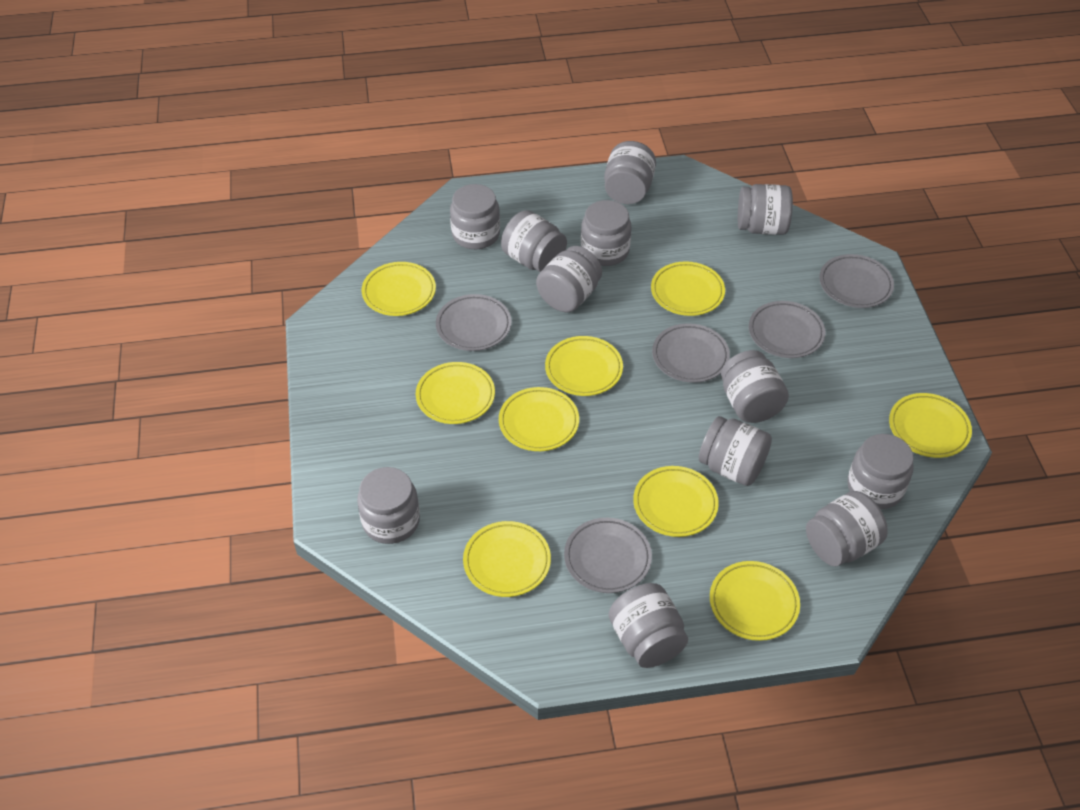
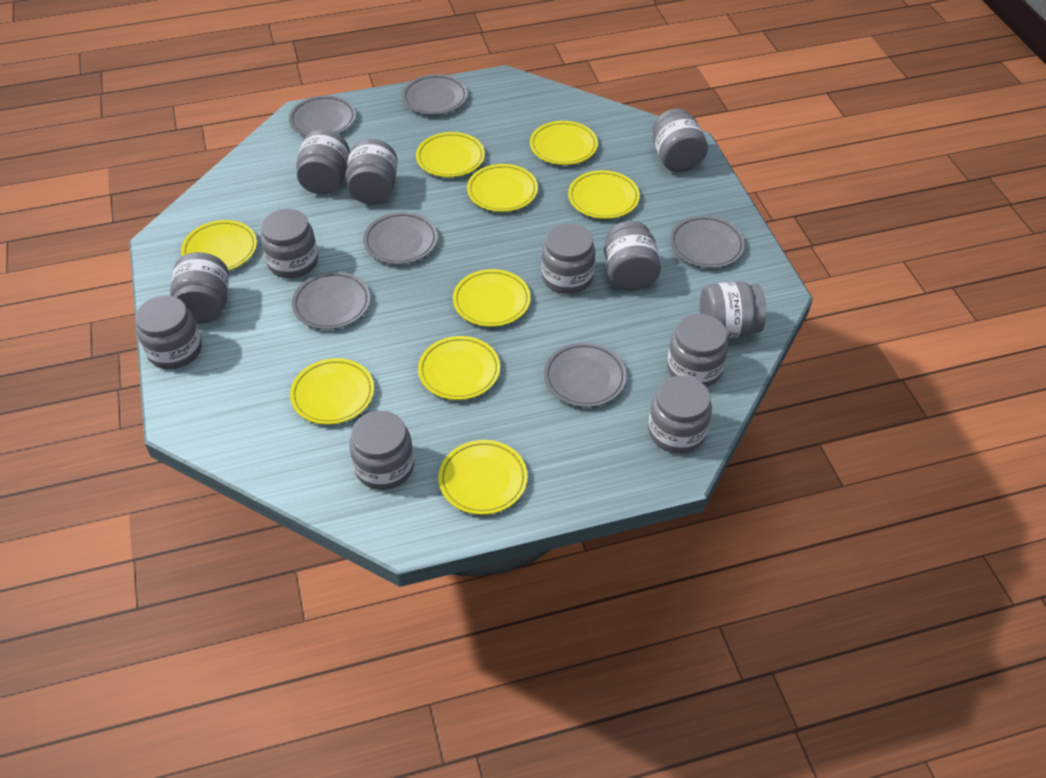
grey plate: [436,294,512,351] [564,518,652,593] [652,323,730,383] [749,301,825,358] [819,254,894,308] = 5 -> [289,95,356,136] [292,272,370,330] [363,212,438,264] [402,74,467,115] [544,342,627,407] [670,215,745,268] = 6

